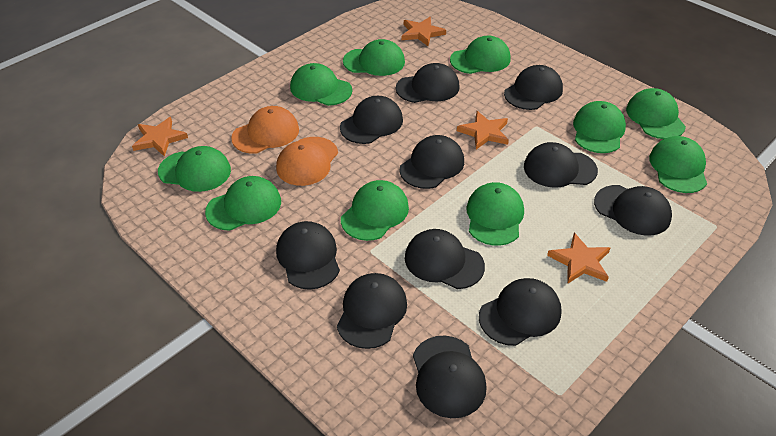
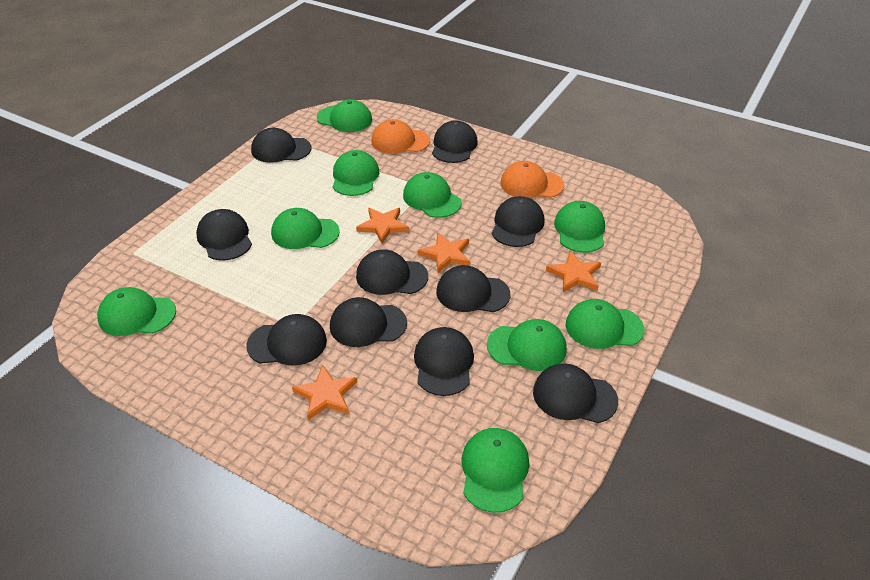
black cap: [276,221,340,290] [337,273,407,349] [340,96,403,144] [396,63,459,103] [399,135,464,189] [405,229,485,289] [413,336,487,418] [479,278,561,346] [504,65,563,110] [524,142,598,188] [594,185,672,236] = 11 -> [196,209,252,261] [246,314,327,365] [251,128,311,163] [330,297,407,347] [356,249,428,295] [414,327,474,396] [432,120,478,163] [436,265,510,312] [492,196,545,247] [533,364,618,423] = 10
green cap: [158,146,231,192] [205,176,281,231] [290,63,352,106] [341,180,409,241] [343,39,405,76] [450,36,511,74] [466,182,524,246] [573,101,626,153] [626,88,686,139] [649,136,707,193] = 10 -> [97,287,176,336] [271,208,340,249] [317,99,372,132] [333,150,379,196] [403,172,462,218] [461,428,529,513] [487,319,567,371] [554,201,605,253] [566,299,644,349] = 9

